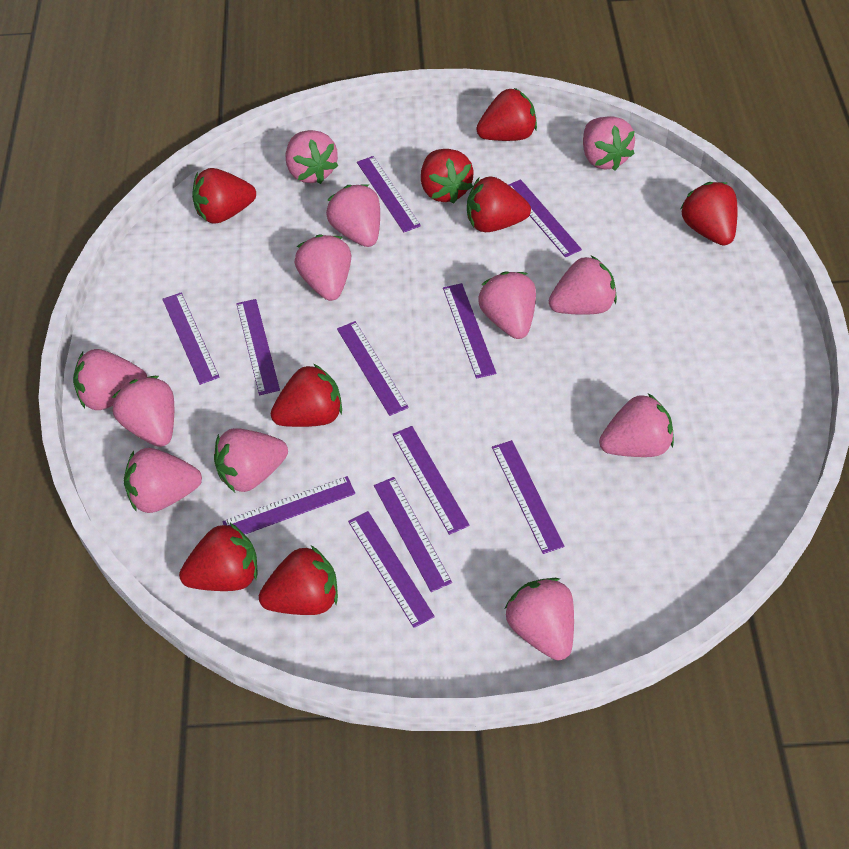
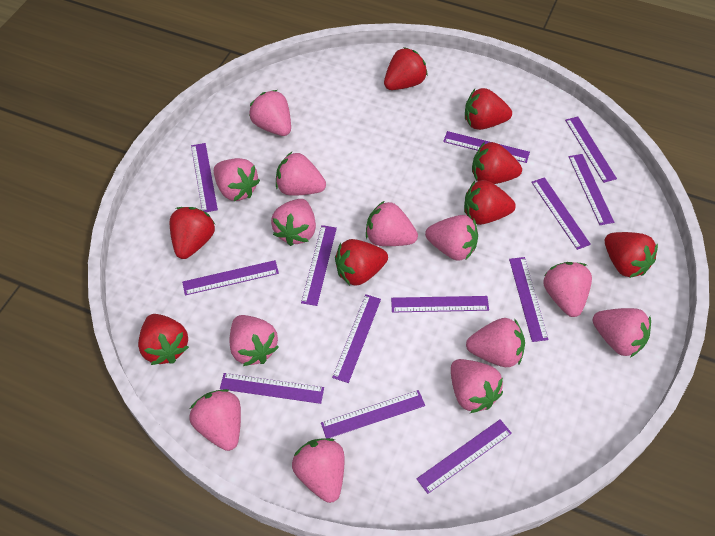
pink strawberry: [73,349,147,410] [112,376,174,447] [124,448,202,513] [214,428,288,492] [285,130,338,184] [294,234,351,301] [326,184,380,247] [478,271,536,339] [505,578,574,660] [549,255,617,315] [583,116,635,171] [599,393,674,457] = 12 -> [189,389,241,451] [214,158,260,201] [230,315,279,366] [249,90,291,136] [271,199,316,246] [276,152,326,196] [292,438,344,503] [366,201,418,246] [425,215,478,261] [451,359,503,413] [466,318,525,367] [543,262,592,317] [593,308,651,357] = 13
purple ruler: [162,292,220,385] [222,476,355,535] [236,299,280,395] [337,321,409,416] [348,511,435,628] [357,156,421,232] [374,477,452,592] [393,426,470,535] [443,283,496,379] [492,440,564,554] [509,179,582,257] = 11 -> [182,260,279,295] [191,143,218,212] [220,373,324,404] [301,225,337,306] [321,390,425,438] [332,294,381,383] [391,296,489,313] [417,419,512,494] [443,131,530,163] [509,257,549,342] [531,177,591,250] [565,117,617,183] [568,154,614,225] = 13

